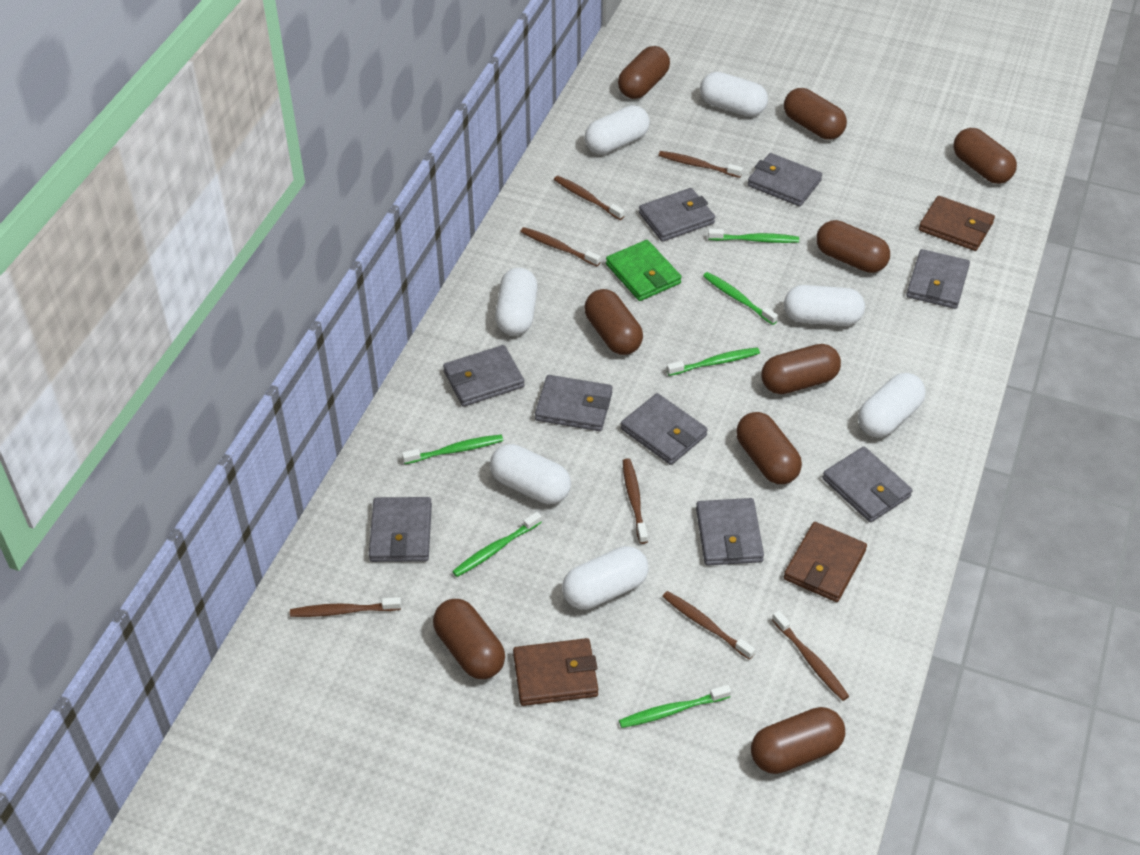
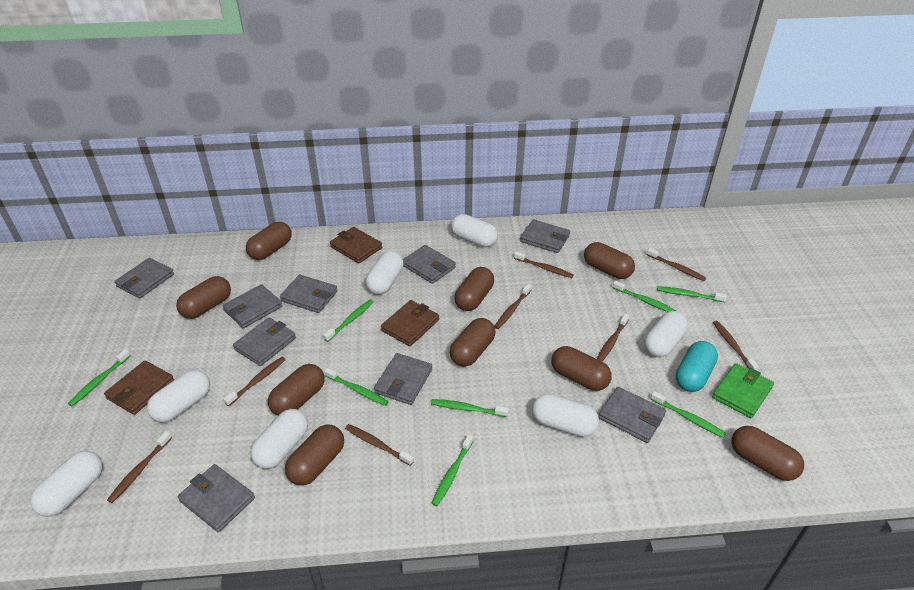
brown toothbrush: [290,597,401,617] [520,227,601,266] [554,176,624,220] [623,459,648,544] [658,151,743,178] [662,591,755,660] [772,611,849,701] = 7 -> [107,431,172,503] [223,357,286,406] [345,424,414,466] [494,284,532,329] [514,251,574,278] [597,314,629,362] [647,248,706,281] [713,321,759,370] = 8
green toothbrush: [402,435,503,464] [452,512,542,577] [619,685,731,728] [667,347,760,376] [703,272,778,325] [708,229,799,243] = 6 -> [68,349,131,406] [323,299,374,342] [324,368,389,406] [431,399,509,417] [431,434,473,506] [613,281,676,312] [651,391,727,438] [657,286,727,302] = 8
turquoise capsule: none = 0 -> [676,341,718,392] = 1

